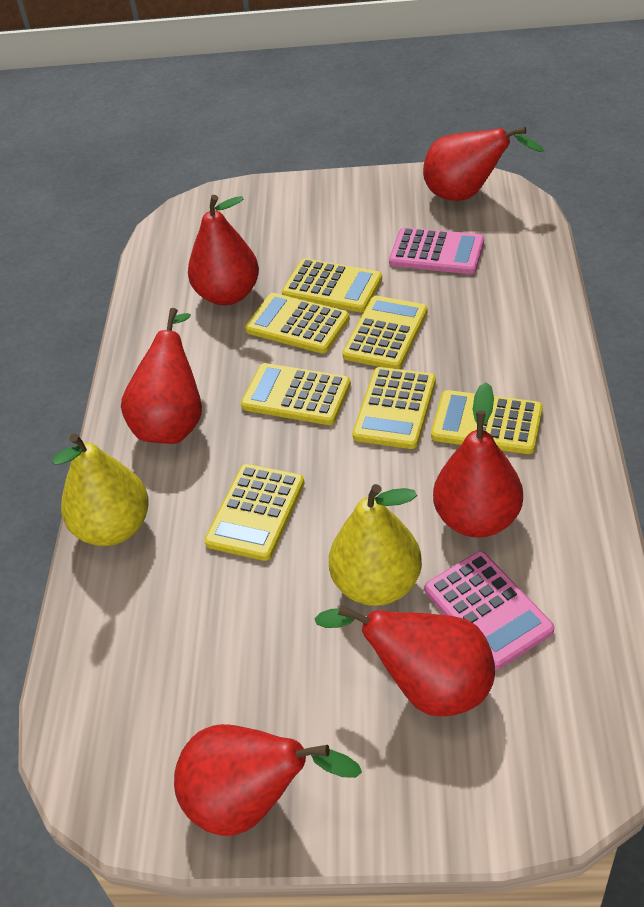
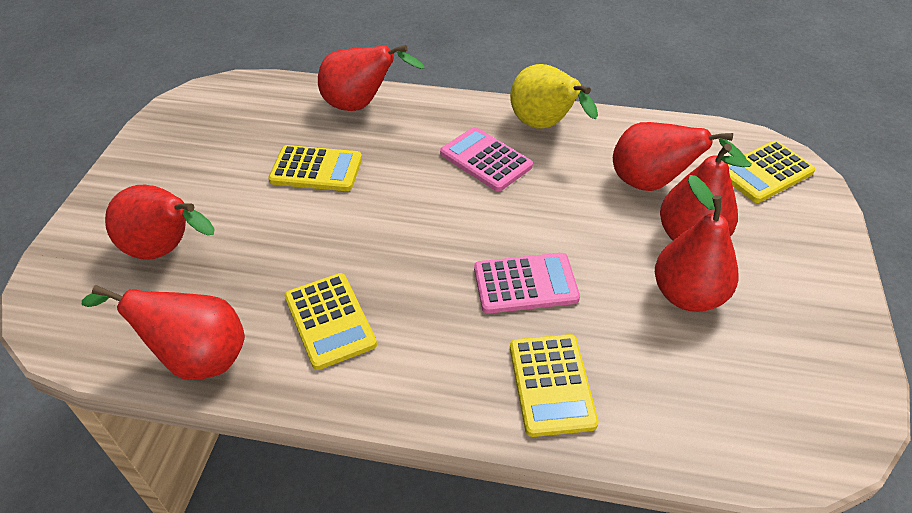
yellow calculator: [204,464,304,561] [241,363,351,425] [245,293,350,353] [282,258,382,312] [342,296,428,369] [353,367,436,449] [431,390,543,454] = 7 -> [268,145,362,191] [285,273,377,370] [510,334,599,437] [728,141,815,203] = 4
yellow pear: [52,433,149,546] [329,484,422,606] = 2 -> [510,64,598,129] = 1

